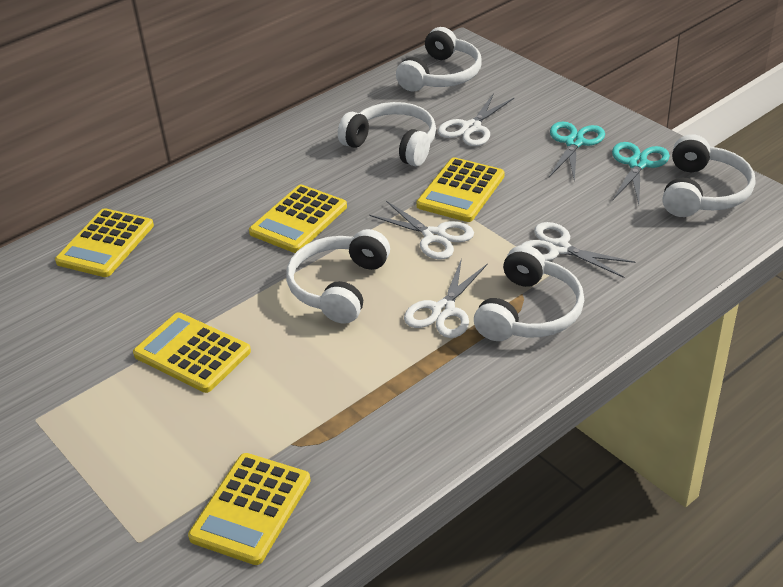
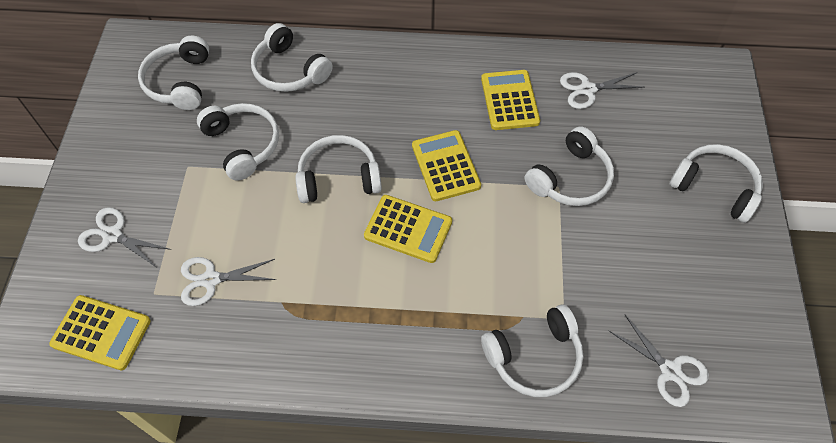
turquoise scissors: [549,121,605,182] [612,142,670,204] = 2 -> none = 0
white headphones: [286,229,390,324] [338,102,436,166] [396,27,482,92] [474,245,584,341] [663,134,755,217] = 5 -> [138,36,209,110] [197,103,279,181] [251,23,333,92] [296,135,382,203] [481,305,583,397] [525,126,614,206] [670,144,763,223] = 7
yellow calculator: [55,208,154,277] [133,312,251,393] [188,453,311,565] [249,185,347,253] [416,157,504,222] = 5 -> [49,295,151,370] [364,195,452,263] [412,130,481,201] [481,70,540,130] = 4

